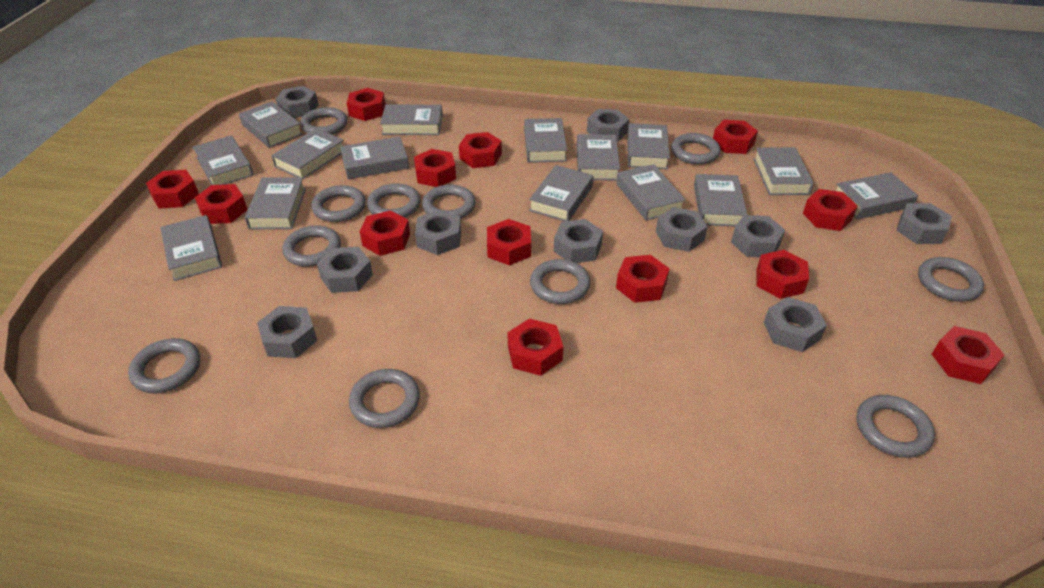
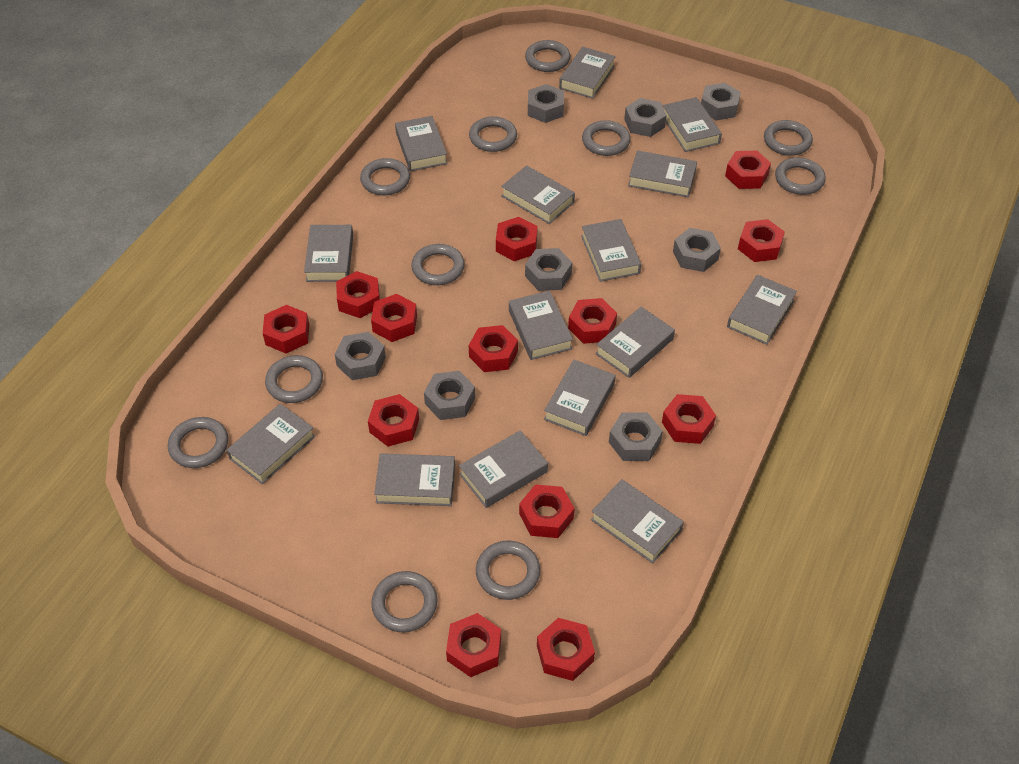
grey nut: [257,306,317,358] [276,86,318,118] [317,247,373,293] [415,210,461,255] [554,219,603,263] [587,109,629,142] [656,207,708,252] [731,215,785,257] [764,297,827,352] [896,203,952,244] = 10 -> [335,332,386,380] [424,371,475,420] [525,248,572,291] [528,84,564,123] [609,412,663,461] [624,98,667,137] [673,228,721,272] [701,83,741,121] = 8

